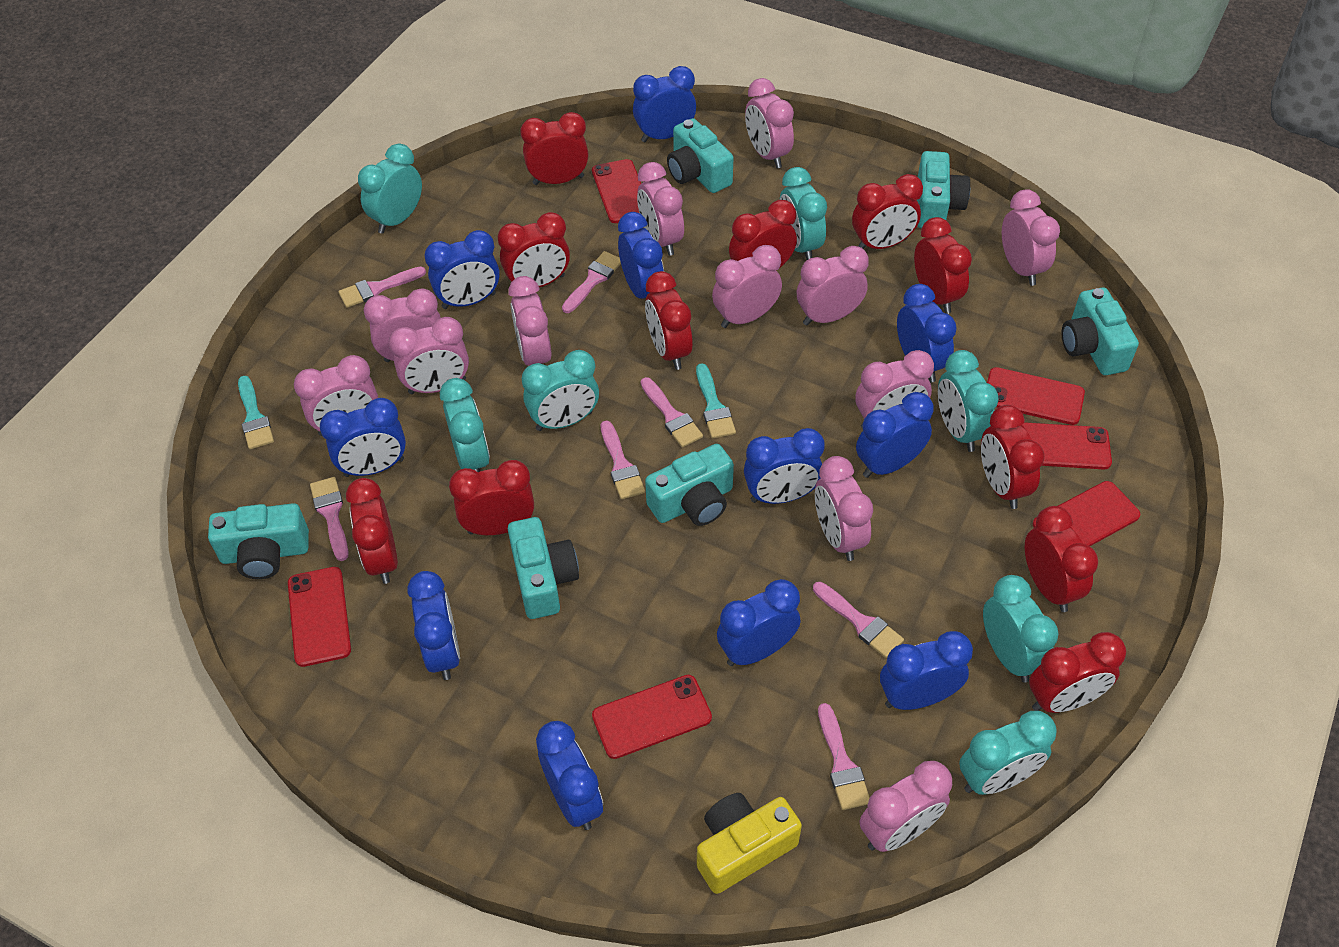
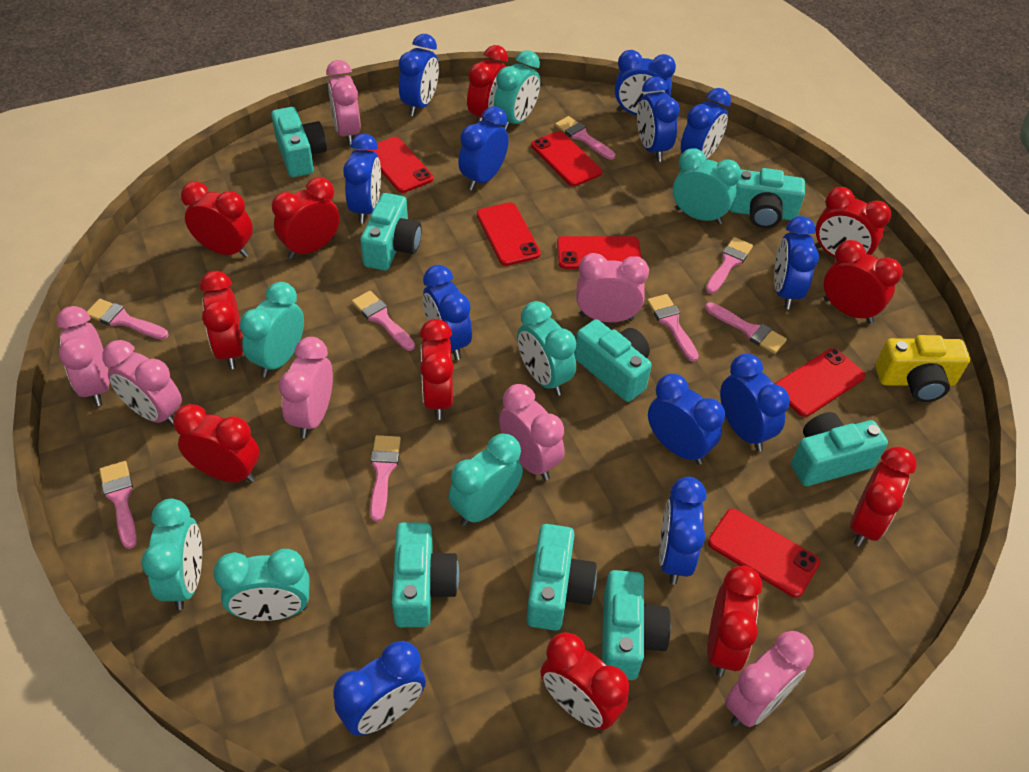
blue clock: [320,398,406,477] [407,571,460,680] [424,230,500,309] [536,721,603,830] [618,212,664,299] [633,66,696,142] [717,579,800,666] [744,428,825,504] [856,392,934,478] [880,631,973,710] [897,284,957,382] = 11 -> [333,641,426,736] [343,134,381,224] [399,34,439,116] [423,265,472,360] [458,106,509,190] [615,50,676,115] [637,77,680,162] [648,374,725,465] [659,477,706,585] [681,88,731,159] [720,354,790,451] [774,216,819,309] = 12
pink brush: [310,477,349,561] [338,267,426,308] [562,251,621,313] [601,420,645,499] [641,377,703,447] [813,582,904,658] [818,703,870,810] = 7 -> [87,299,169,340] [99,461,137,549] [352,291,415,351] [370,435,401,522] [555,116,615,160] [647,294,699,362] [705,302,787,354] [706,237,753,294] = 8
pink clock: [294,355,378,436] [364,288,441,362] [389,317,469,394] [508,276,552,366] [637,162,684,256] [712,245,782,328] [745,78,794,168] [797,246,869,326] [815,456,873,561] [856,350,934,428] [859,761,952,852] [1002,189,1060,286] = 12 -> [56,306,109,406] [102,340,182,426] [279,337,333,438] [326,60,361,146] [499,384,565,481] [576,253,649,322] [725,631,814,727] = 7
turquoise brush: [238,376,274,449] [696,363,736,439] = 2 -> none = 0
turquoise camera: [208,503,309,579] [508,517,579,619] [645,444,734,526] [667,118,734,193] [917,151,970,229] [1061,287,1139,375] = 6 -> [271,107,327,177] [360,193,422,270] [392,522,459,627] [527,524,597,631] [575,319,652,402] [602,570,671,680] [729,168,805,228] [791,412,888,486] = 8

